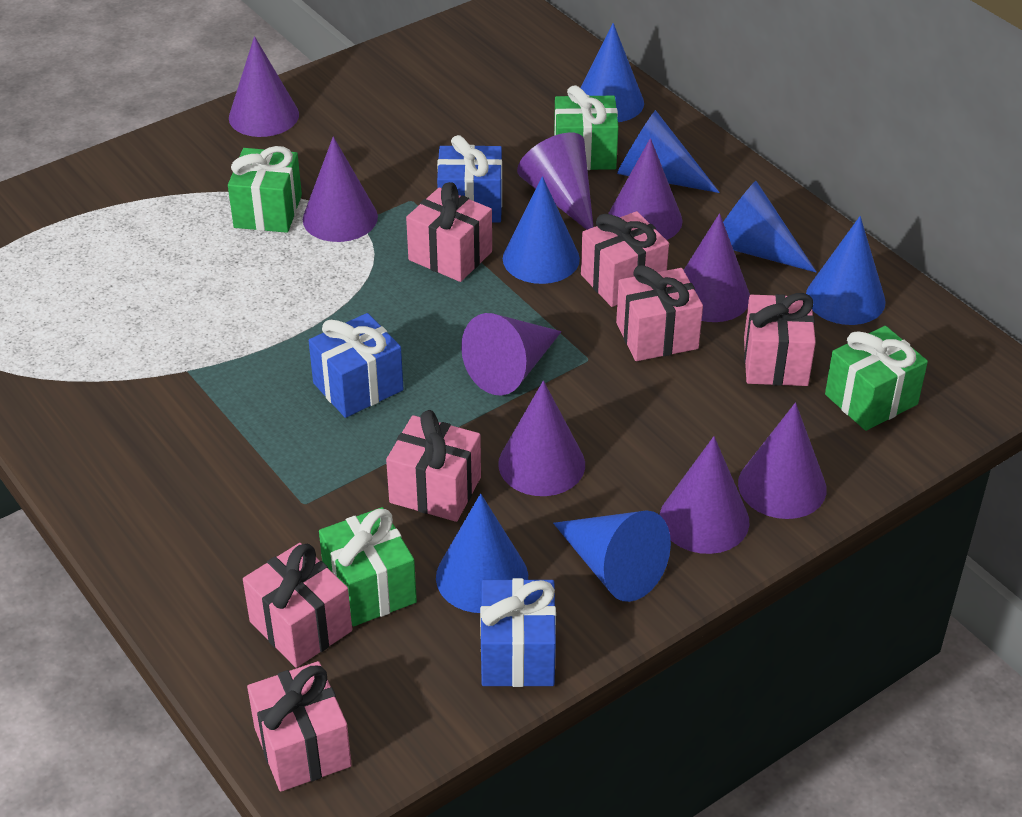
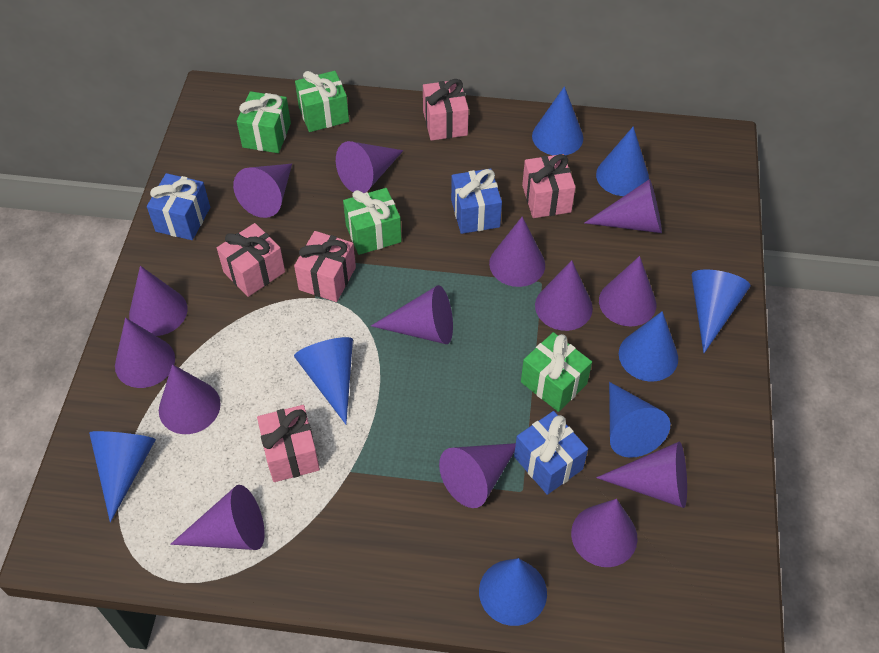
blue cone: [436,493,528,613] [503,177,580,284] [553,510,671,602] [581,23,644,122] [617,110,720,193] [723,181,816,272] [806,216,886,325] = 7 -> [89,431,156,522] [294,337,353,424] [479,558,547,626] [532,86,583,155] [596,126,649,196] [609,382,670,458] [619,311,678,382] [691,270,750,353] = 8
pink gift: [243,543,352,668] [247,661,352,792] [386,410,481,522] [406,182,492,282] [581,211,669,307] [616,265,703,361] [744,293,816,386] = 7 -> [217,223,285,297] [257,405,320,482] [294,231,356,302] [423,79,469,141] [522,154,576,218] = 5
purple cone: [229,36,299,137] [303,137,378,242] [461,313,562,396] [498,381,585,496] [517,132,593,230] [608,138,683,240] [660,436,749,554] [684,213,750,322] [738,402,827,519] = 9 -> [115,318,175,388] [129,266,187,336] [159,364,221,434] [170,485,265,550] [233,164,292,218] [336,141,404,193] [371,285,453,344] [439,443,516,508] [489,217,545,287] [535,260,593,331] [571,499,638,567] [585,179,662,233] [596,442,687,508] [599,256,656,327] = 14

